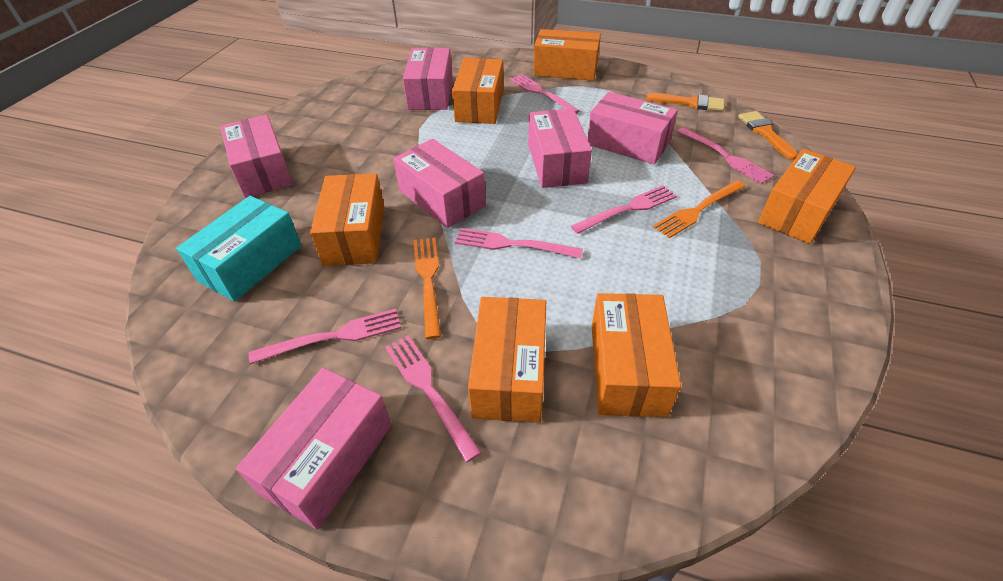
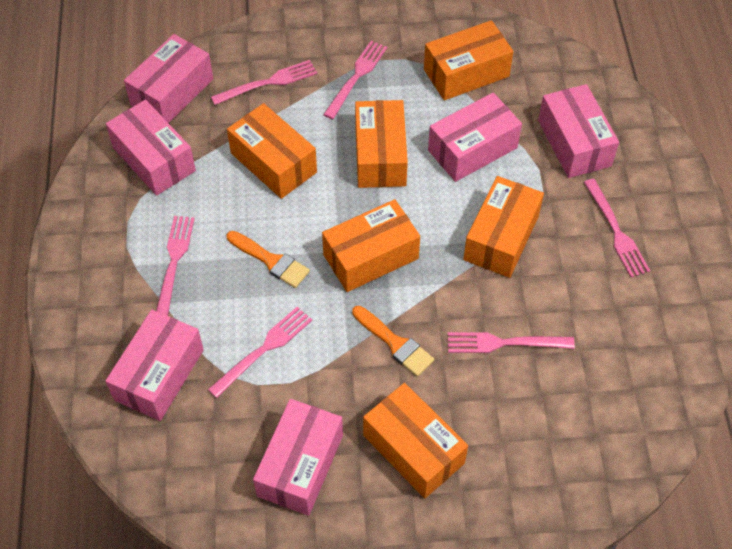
orange fork: [414,238,441,339] [653,180,746,238] = 2 -> none = 0
turquoise box: [176,196,302,302] = 1 -> none = 0

